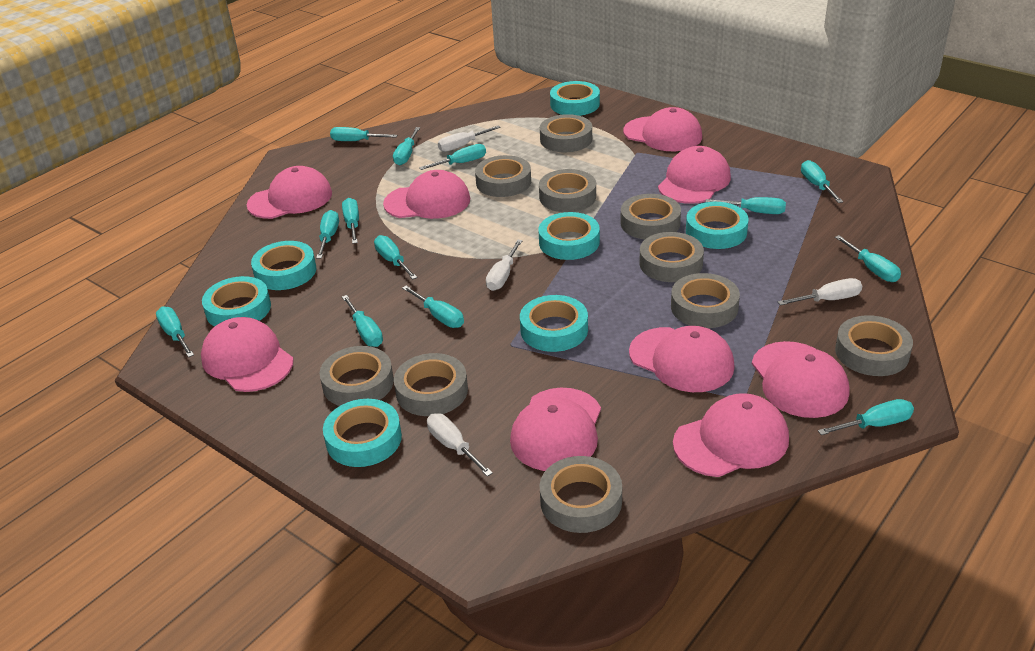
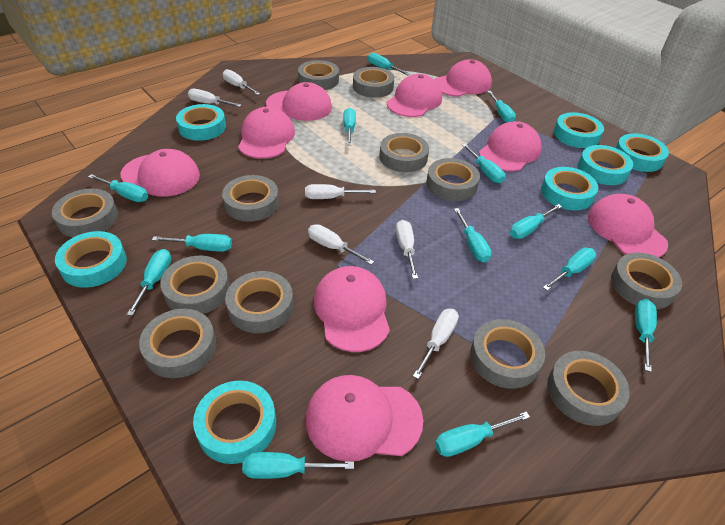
grey tape: [319,346,394,406] [394,353,468,416] [475,155,531,197] [539,169,596,212] [539,456,622,533] [540,114,592,152] [621,194,681,240] [639,232,704,282] [671,273,740,328] [835,315,913,376] = 10 -> [52,189,118,237] [139,309,216,378] [160,256,230,314] [222,175,279,222] [225,271,294,333] [298,60,339,90] [353,67,394,98] [379,133,429,172] [427,158,480,201] [470,319,545,389] [547,351,630,426] [611,253,682,309] = 12
white screwdriver: [427,413,493,477] [438,125,501,152] [486,240,523,291] [778,278,862,305] = 4 -> [188,89,242,107] [223,69,260,95] [305,184,376,199] [308,224,374,265] [396,220,418,279] [413,309,459,379] = 6

